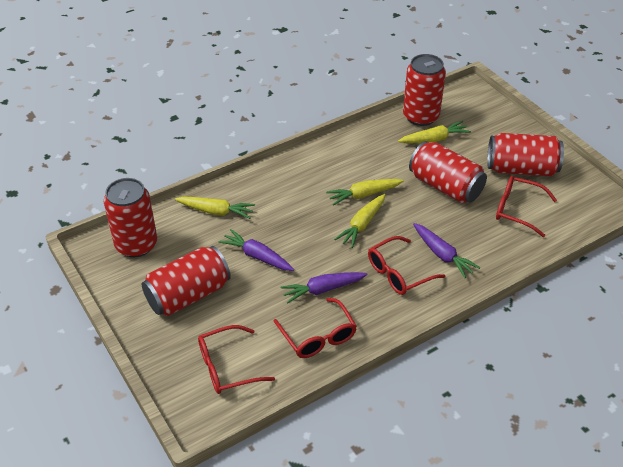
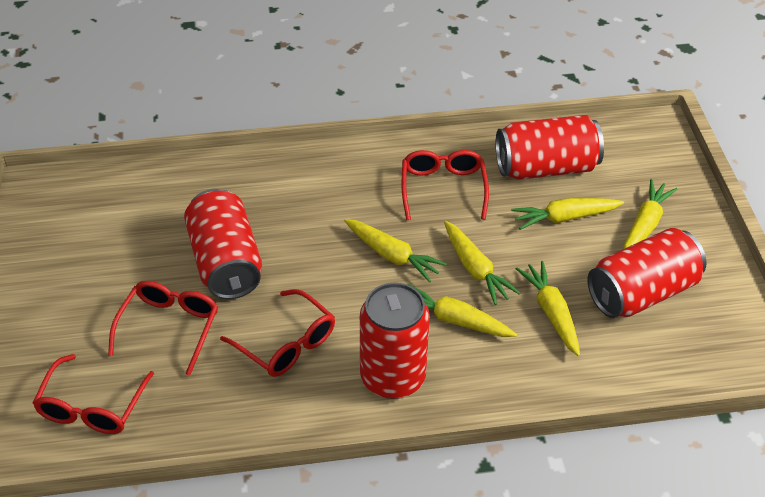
purple carrot: [218,229,294,271] [280,272,368,304] [413,223,480,278] = 3 -> none = 0
red can: [104,178,157,257] [142,246,231,316] [403,54,446,126] [409,141,487,203] [487,133,564,176] = 5 -> [184,189,262,299] [360,282,430,399] [495,115,604,180] [588,228,707,318] = 4
yellow carrot: [175,196,255,219] [326,179,404,206] [334,194,385,248] [398,121,471,143] = 4 -> [344,219,447,282] [407,284,517,337] [444,221,520,305] [511,198,624,230] [516,261,580,356] [623,179,678,249] = 6

